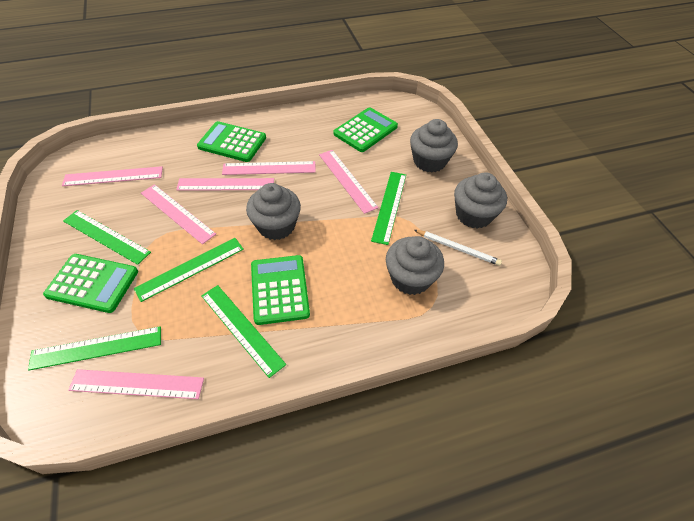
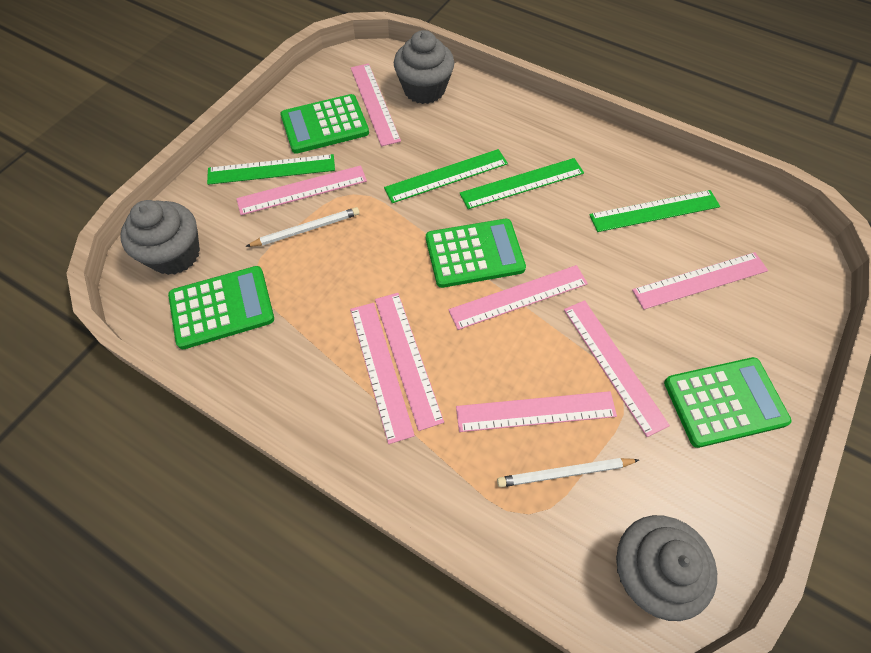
green ruler: [28,326,161,370] [63,210,151,265] [134,238,244,302] [201,285,286,378] [371,172,406,245] = 5 -> [207,154,335,185] [384,149,508,203] [460,158,584,209] [589,190,720,232] = 4
grey cupcake: [246,183,301,240] [386,236,444,295] [410,119,458,173] [454,172,507,229] = 4 -> [120,200,200,275] [394,30,454,104] [616,515,717,621] = 3
pink ruler: [62,166,163,186] [68,369,204,399] [141,184,216,244] [176,178,274,191] [222,161,316,175] [319,150,379,214] = 6 -> [236,165,367,215] [350,303,415,444] [351,63,401,146] [375,293,444,431] [448,265,588,330] [456,391,617,432] [564,300,670,437] [632,252,768,310] = 8
white pencil: [414,230,502,266] = 1 -> [245,207,360,247] [497,458,639,487] = 2

